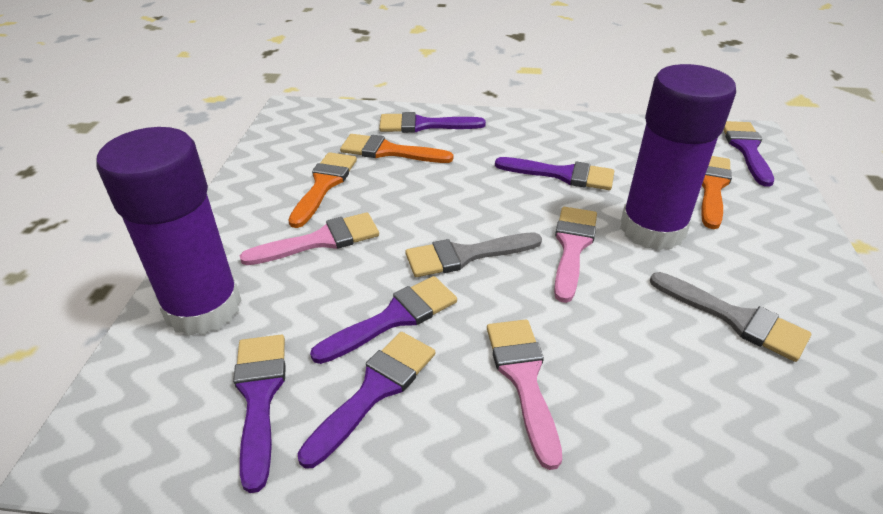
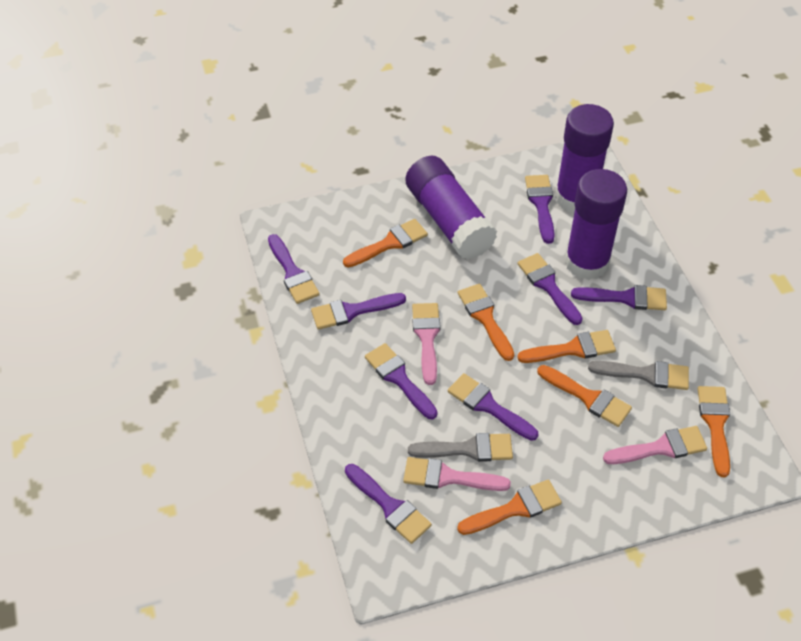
orange brush: [288,152,357,228] [340,134,453,163] [701,156,732,229] = 3 -> [343,219,428,268] [457,480,562,535] [458,284,514,361] [517,330,616,363] [537,365,632,427] [697,386,730,477] = 6
purple brush: [233,335,286,493] [298,332,435,469] [310,276,457,364] [379,112,486,133] [495,157,614,190] [723,121,774,187] = 6 -> [268,234,320,304] [311,293,406,330] [345,464,432,544] [365,343,438,419] [448,373,538,441] [518,253,583,325] [525,175,555,244] [571,285,667,310] = 8
purple glue stick: [96,127,242,336] [620,64,736,250] = 2 -> [406,156,497,260] [555,104,614,212] [565,169,627,280] = 3

